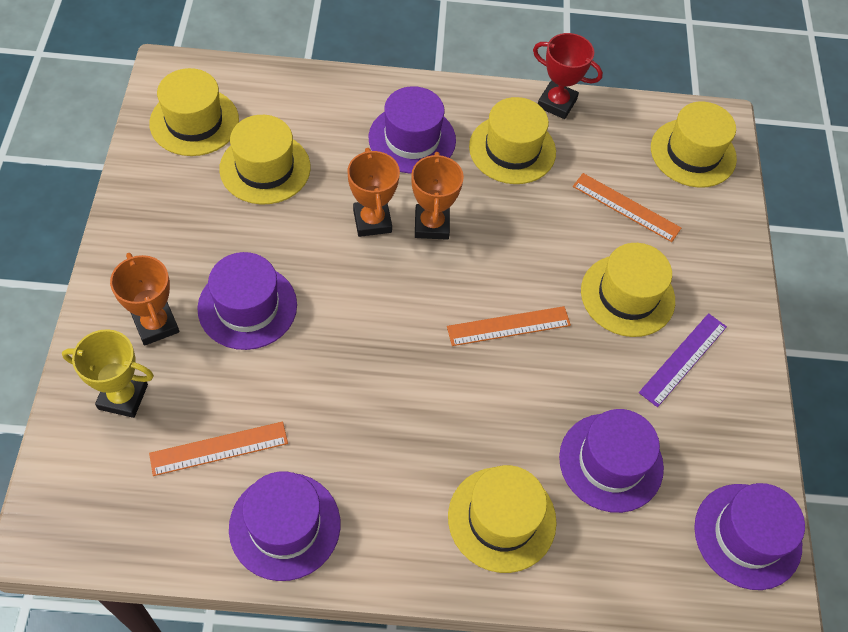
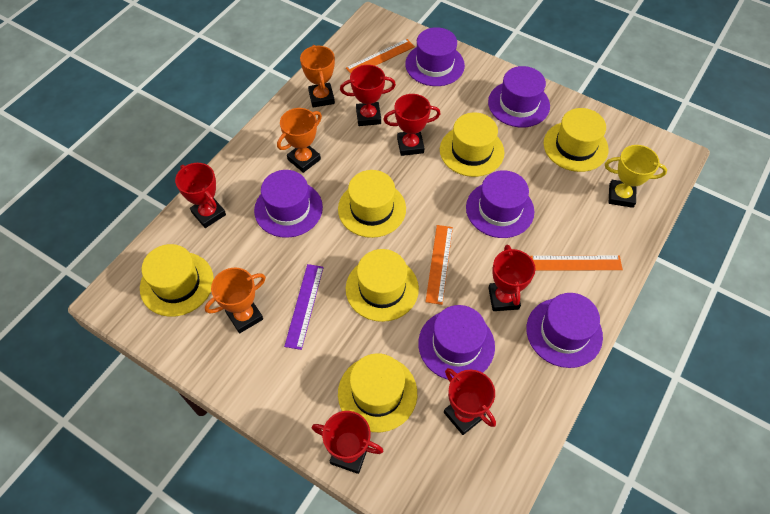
purple hat: [197,252,297,350] [229,471,340,581] [369,86,456,174] [559,409,664,513] [694,483,805,590] = 5 -> [254,170,323,238] [405,27,465,86] [418,305,495,380] [466,170,535,238] [488,66,550,128] [527,293,603,368] = 6
red trophy: [533,33,603,119] = 1 -> [175,163,226,228] [312,411,383,474] [340,65,396,126] [383,94,441,156] [444,368,496,435] [489,244,536,311] = 6

